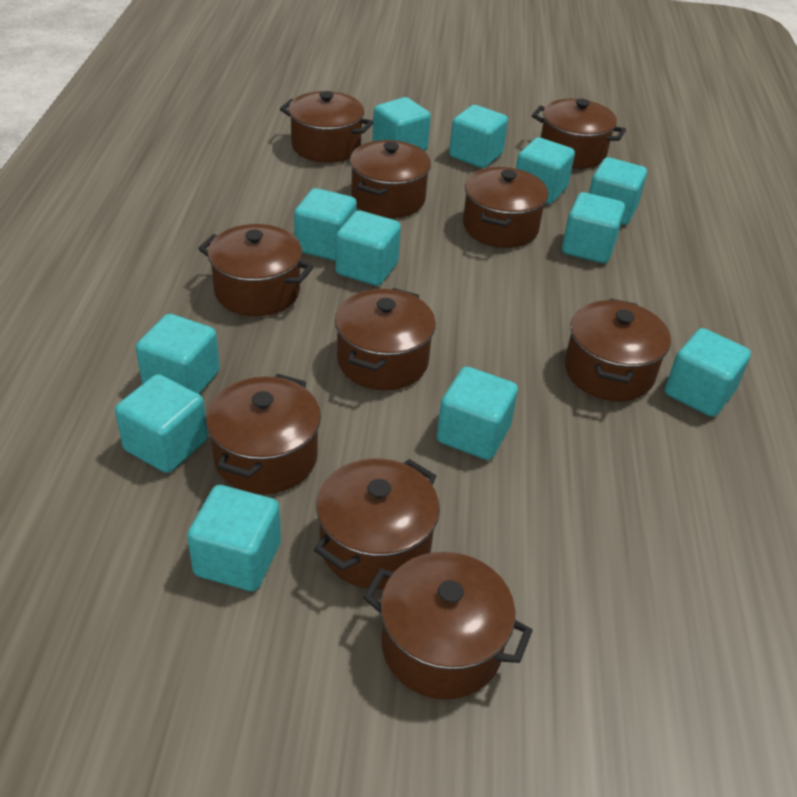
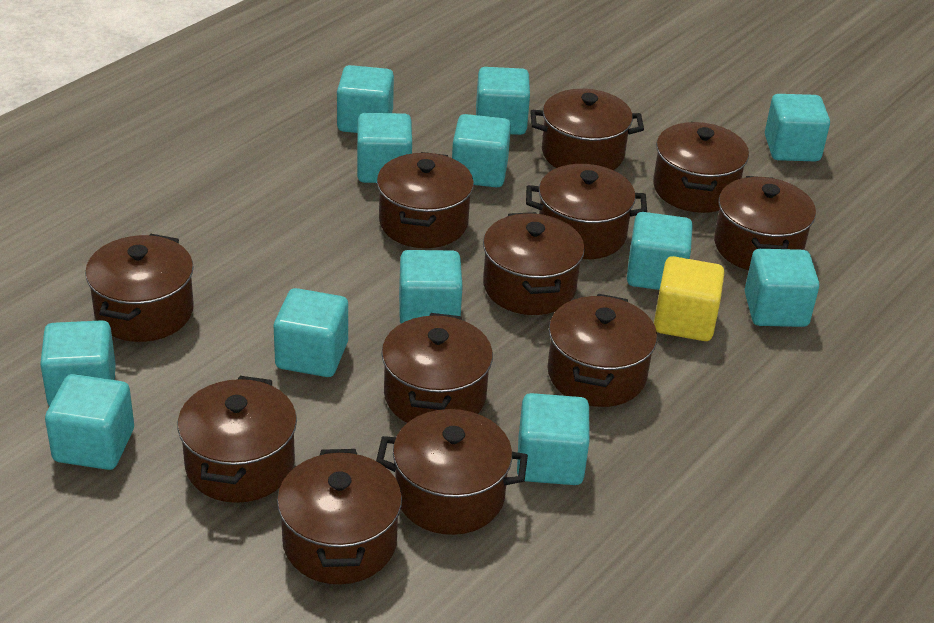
brown pot: [198,224,314,316] [206,374,321,494] [280,91,374,163] [314,458,440,589] [335,288,436,390] [350,140,431,218] [363,552,533,699] [463,167,548,248] [532,99,626,169] [565,298,671,401] = 10 -> [85,234,194,342] [177,376,297,503] [277,449,402,584] [376,409,528,535] [377,152,474,248] [382,313,493,423] [483,212,585,315] [526,164,647,259] [530,89,644,170] [547,294,657,407] [653,122,749,213] [714,176,816,270] = 12
yellow cube: none = 0 -> [654,256,725,341] = 1

